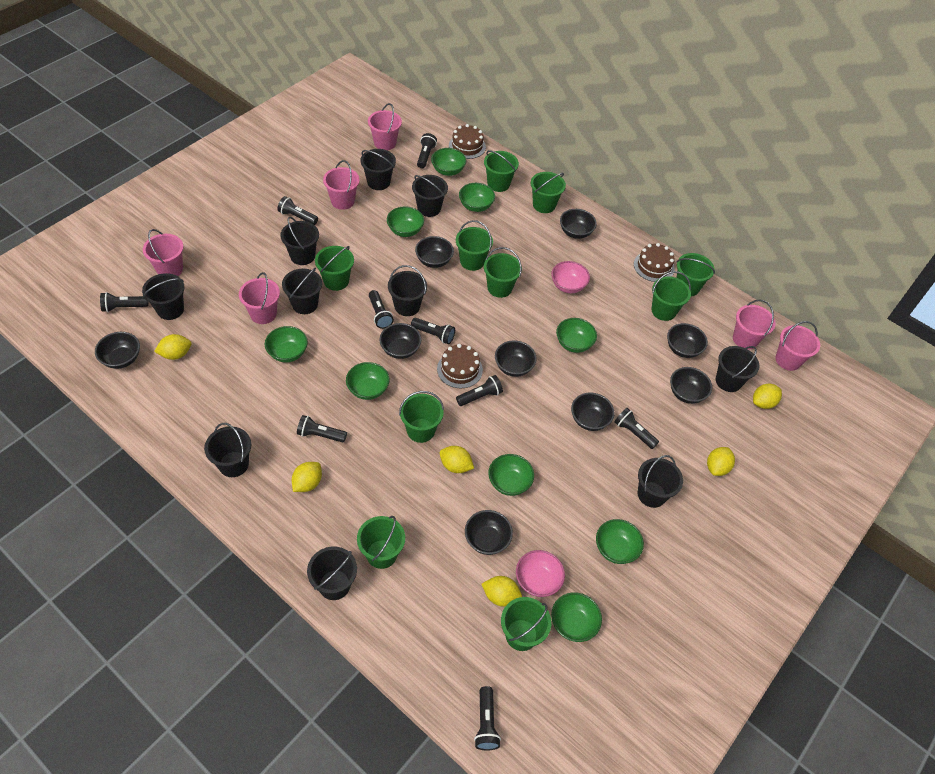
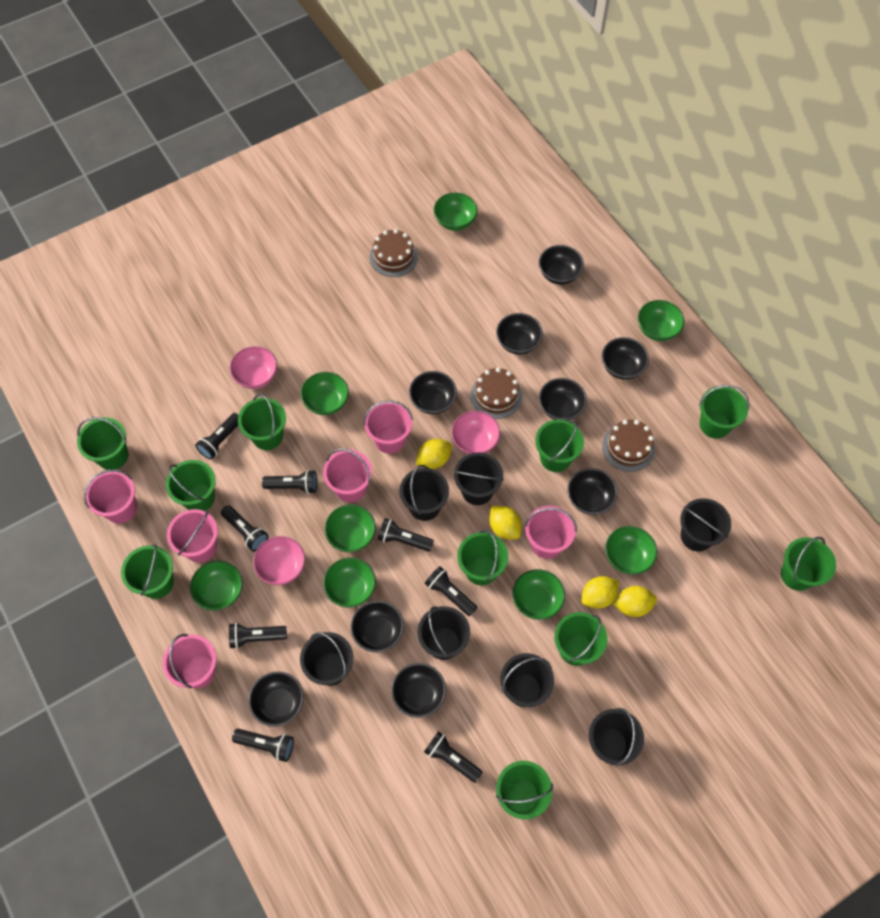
black bucket: [142,273,185,320] [204,423,251,477] [280,217,319,265] [282,268,322,314] [307,547,357,600] [361,149,396,190] [388,265,427,316] [412,175,448,217] [638,455,683,508] [716,346,759,392] = 10 -> [300,632,353,686] [399,465,449,521] [418,606,470,660] [453,452,504,505] [500,653,554,707] [589,708,644,766] [680,498,731,552] = 7
black flashlight: [100,292,149,312] [278,196,318,225] [297,415,347,443] [369,290,394,329] [411,318,455,344] [417,133,437,168] [456,375,503,406] [474,686,501,750] [614,408,659,449] = 9 -> [195,413,238,460] [221,506,268,551] [229,623,287,649] [232,729,294,762] [262,470,317,494] [378,518,434,552] [424,731,483,783] [425,566,477,616] = 8
green bowl: [265,326,308,363] [346,362,389,400] [387,207,424,237] [431,148,466,176] [459,183,495,212] [488,454,534,496] [551,592,602,642] [556,318,597,353] [596,519,644,564] = 9 -> [190,560,243,611] [301,372,349,415] [323,557,376,608] [324,505,376,552] [434,192,478,231] [512,569,565,620] [605,526,657,575] [638,300,684,341] = 8
pink bowl: [516,550,565,597] [551,261,590,293] = 2 -> [230,346,277,389] [253,536,305,585] [451,411,500,454] = 3
yellow lemon: [154,334,192,360] [292,462,322,492] [440,446,474,473] [482,576,522,607] [707,447,735,476] [753,384,782,409] = 6 -> [416,439,452,469] [489,506,522,540] [581,576,619,609] [613,586,657,617] = 4

